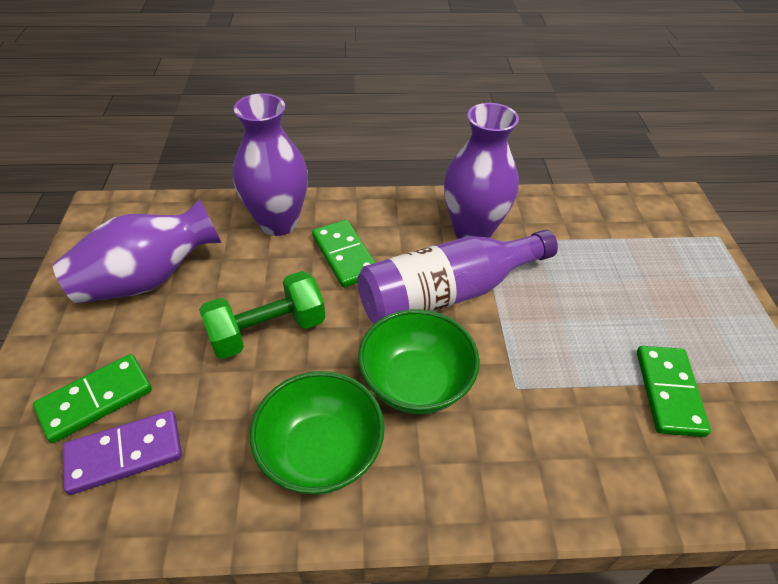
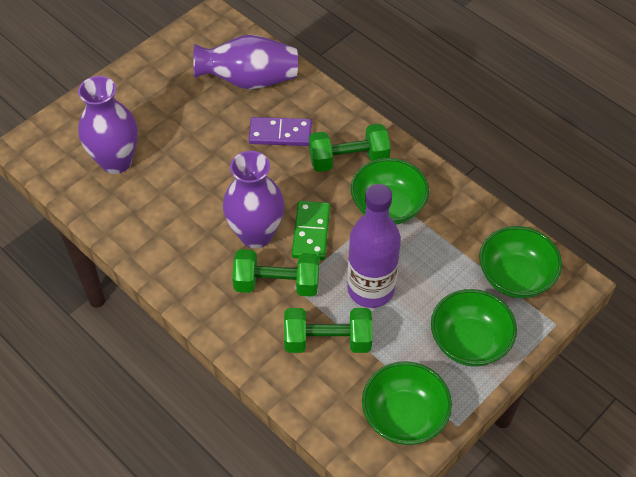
green bowl: [250,371,385,495] [358,309,480,414] = 2 -> [351,158,429,225] [362,361,452,445] [431,289,517,367] [479,226,562,298] = 4
green domino: [33,354,152,443] [312,220,375,288] [637,346,711,437] = 3 -> [292,201,330,260] = 1
green dumbbell: [199,271,325,359] = 1 -> [232,249,319,297] [284,308,372,353] [309,124,391,172] = 3

